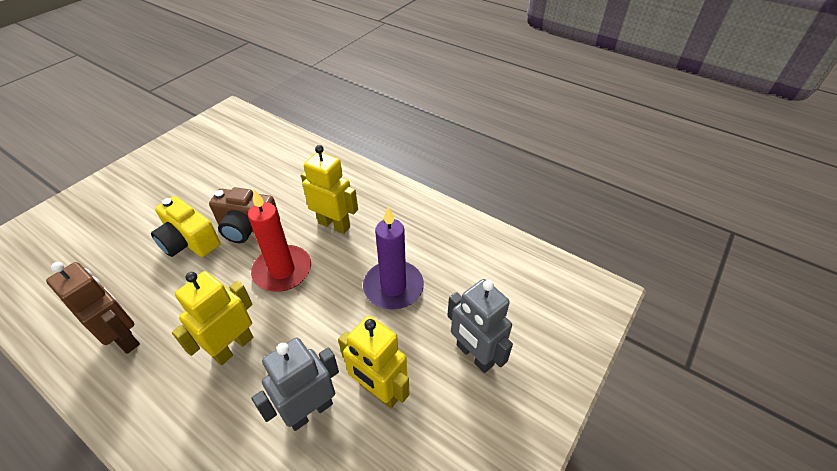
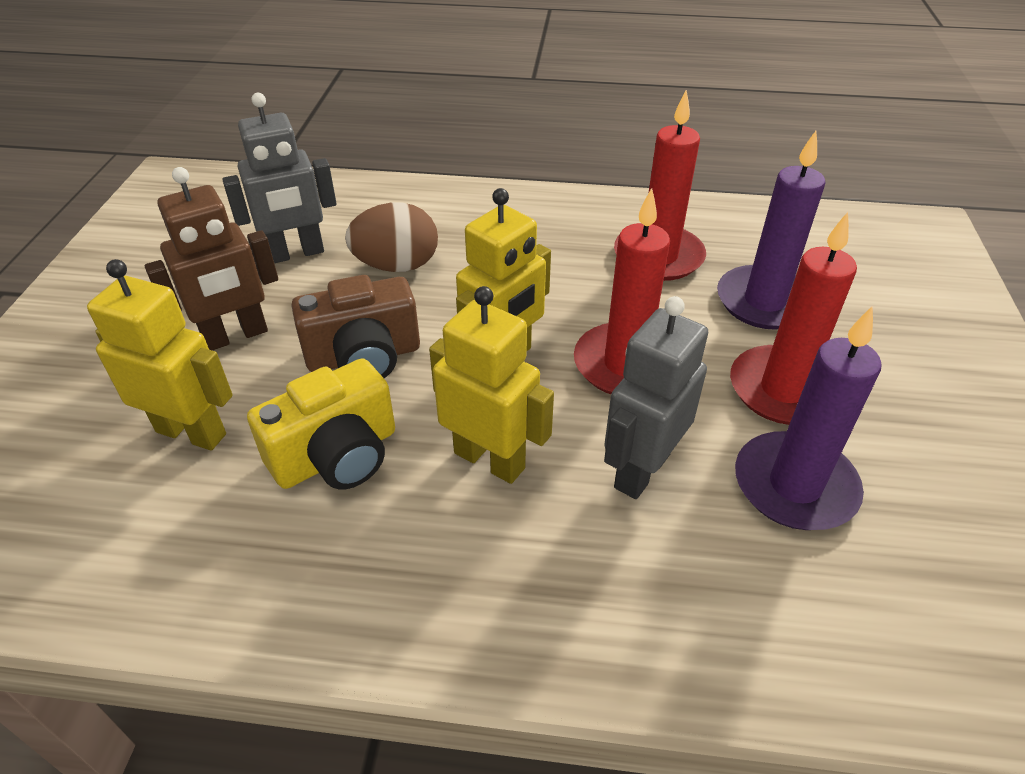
brown egg: none = 0 -> [345,203,438,272] = 1
purple candle: [363,206,424,310] = 1 -> [717,131,825,330] [735,306,881,530] = 2
red candle: [248,189,311,292] = 1 -> [574,188,670,394] [614,90,706,281] [730,212,857,425] = 3

